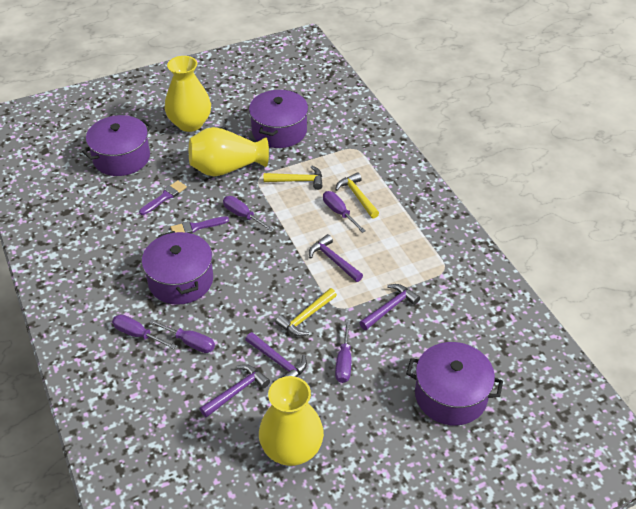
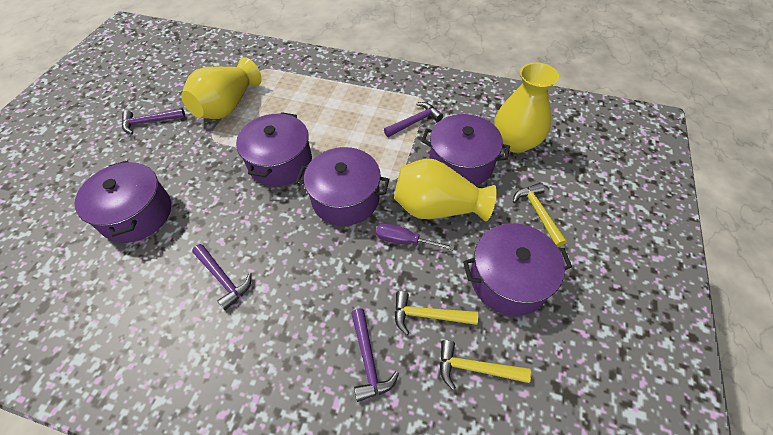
purple brush: [139,180,187,215] [171,216,229,234] = 2 -> none = 0
purple pot: [82,115,152,176] [142,231,213,305] [249,90,308,148] [406,342,503,425] = 4 -> [75,161,171,243] [236,112,312,186] [296,147,389,226] [421,114,510,186] [463,223,572,316] = 5
purple screwdriver: [112,314,176,349] [149,320,215,353] [223,196,274,231] [323,191,366,233] [335,320,351,383] = 5 -> [376,223,454,250] = 1

